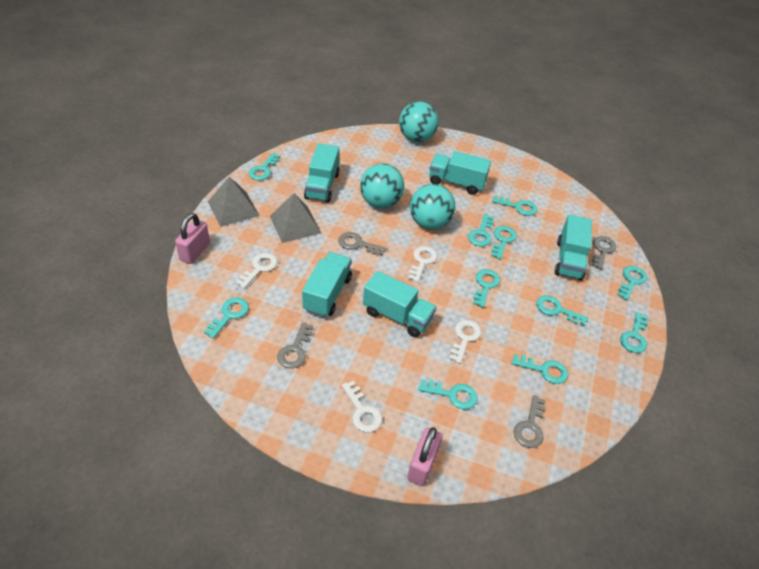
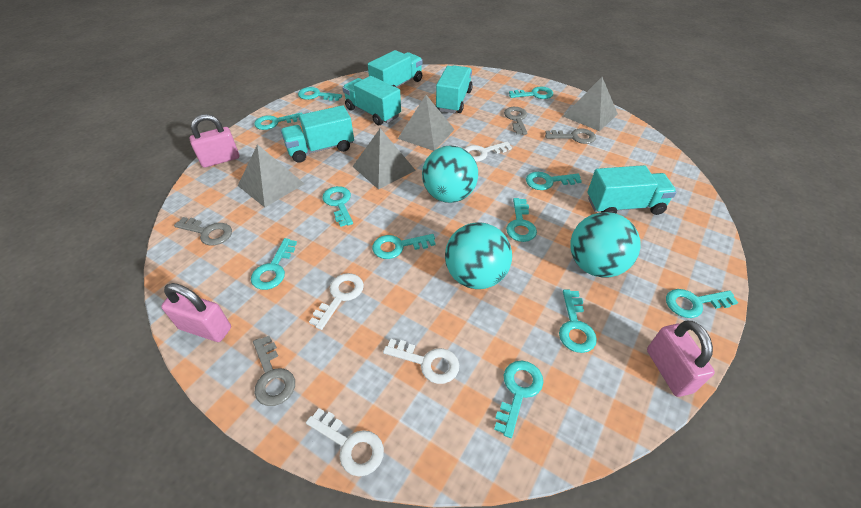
grey pyramid: [208,177,259,227] [270,193,321,243] = 2 -> [238,144,305,207] [352,129,416,190] [398,95,455,151] [563,77,618,131] = 4
pink padlock: [175,213,210,264] [407,427,442,486] = 2 -> [161,283,231,342] [190,114,239,168] [647,321,715,397] = 3

